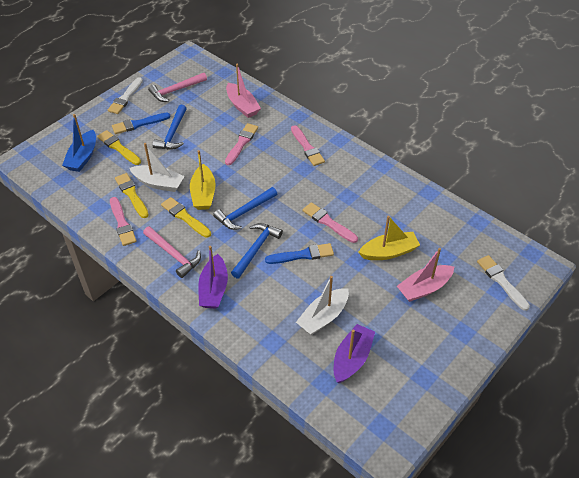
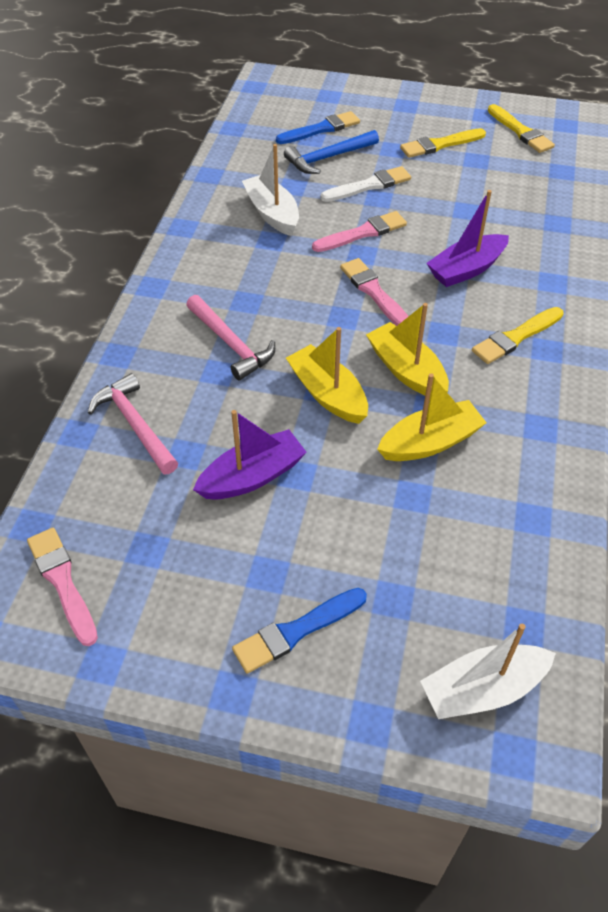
blue boat: [62,114,96,172] = 1 -> none = 0
blue hammer: [152,105,187,150] [213,187,277,230] [231,223,283,278] = 3 -> [284,130,379,174] = 1
pink boat: [226,64,261,118] [397,248,454,302] = 2 -> none = 0
pink brush: [110,197,137,246] [225,123,258,165] [291,125,325,166] [302,202,358,243] = 4 -> [27,528,98,646] [312,211,407,252] [340,258,409,326] = 3
white brush: [108,77,143,114] [477,255,530,311] = 2 -> [320,166,411,202] = 1
yellow boat: [190,150,216,210] [358,216,420,260] = 2 -> [286,327,368,424] [366,303,449,396] [377,373,487,461] = 3

